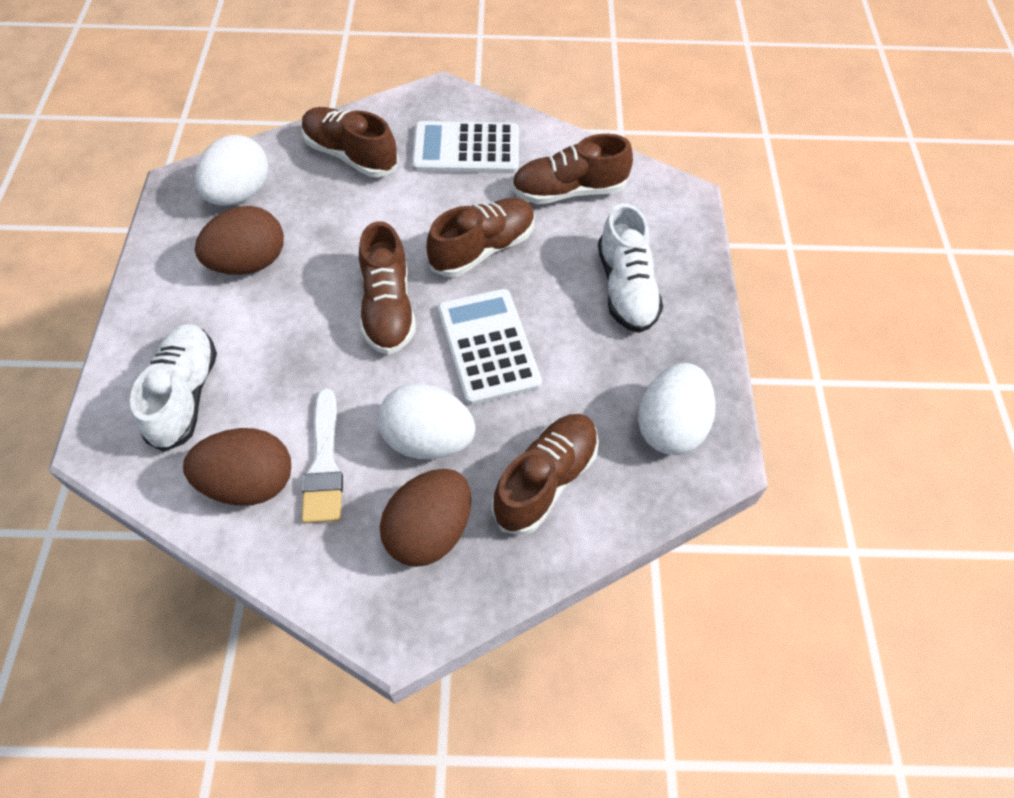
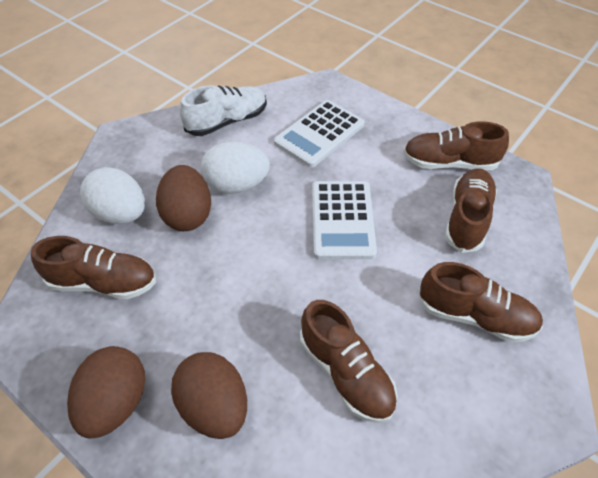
white brush: [302,388,343,523] = 1 -> none = 0
white egg: [195,135,269,206] [378,384,476,459] [638,363,716,455] = 3 -> [80,167,145,224] [201,142,270,194] = 2
white shoe: [130,323,217,452] [598,203,663,333] = 2 -> [180,85,267,136] = 1

